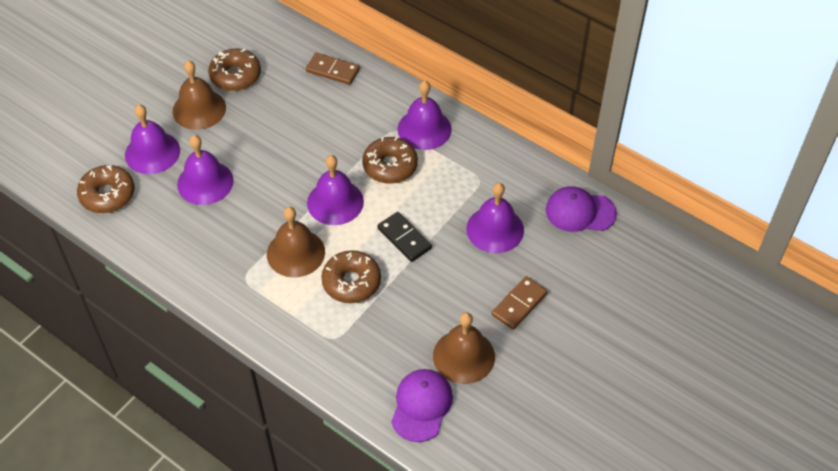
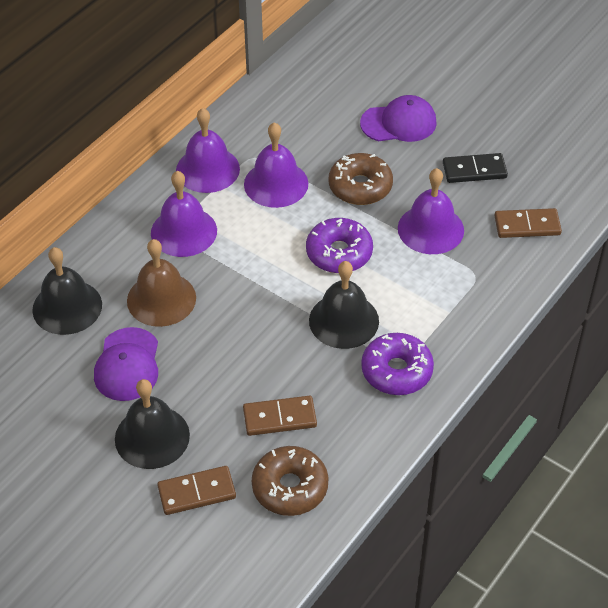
black bell: none = 0 -> [32,247,102,335] [115,379,190,469] [309,261,379,349] = 3
brown bell: [173,60,226,130] [267,207,325,278] [433,312,495,384] = 3 -> [127,239,196,327] = 1
brown domino: [306,52,360,85] [491,276,548,330] = 2 -> [157,466,236,515] [243,396,317,436] [494,208,562,238] = 3
brown donut: [77,165,135,213] [208,49,261,91] [321,250,381,303] [362,137,418,184] = 4 -> [252,446,329,516] [329,153,393,205] = 2
purple bell: [125,104,180,174] [177,135,234,205] [307,155,364,225] [397,81,452,150] [466,183,524,253] = 5 -> [151,171,217,257] [176,108,240,193] [244,122,308,208] [398,168,464,254] = 4
purple donut: none = 0 -> [306,218,373,273] [361,333,434,395] = 2

